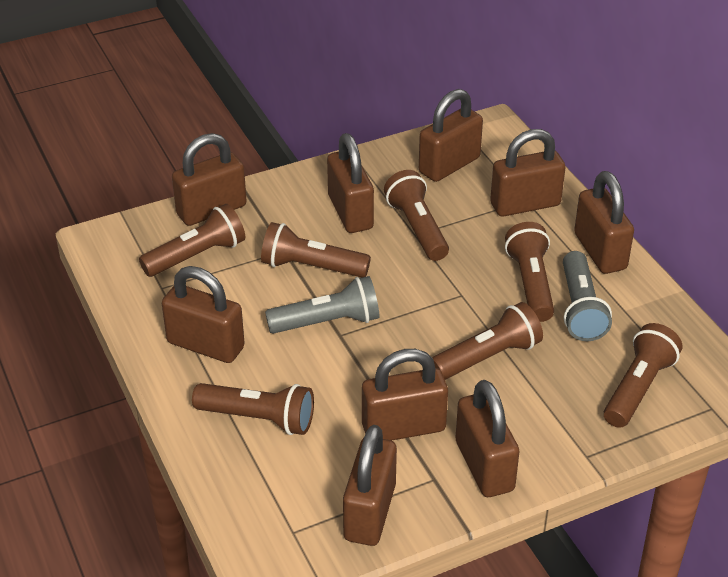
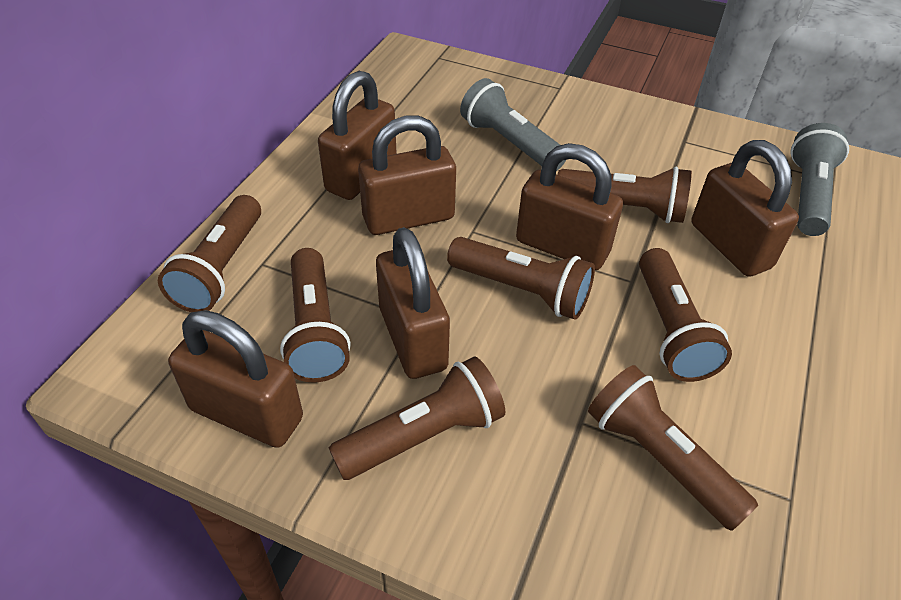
brown padlock: [162,266,245,363] [172,133,247,226] [327,133,374,233] [343,425,397,546] [362,349,448,441] [419,89,483,182] [456,380,520,497] [490,129,566,217] [574,171,634,274] = 9 -> [168,310,303,448] [318,71,397,200] [358,116,456,235] [376,227,450,379] [516,143,623,270] [691,140,799,277] = 6

